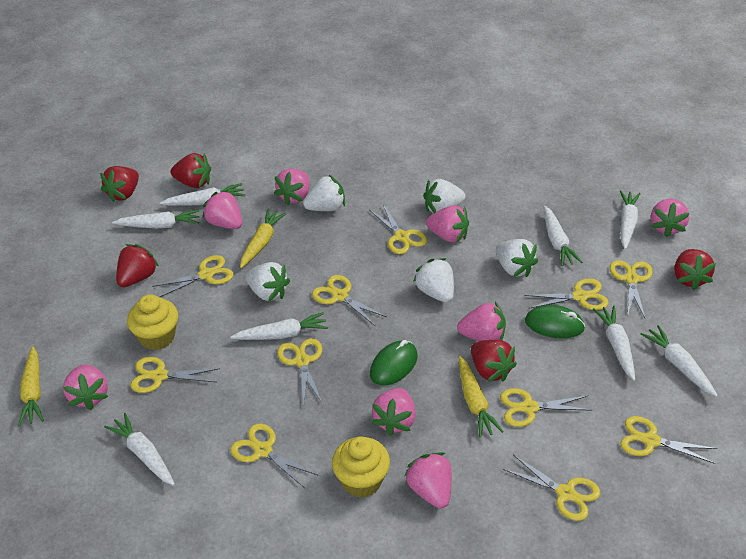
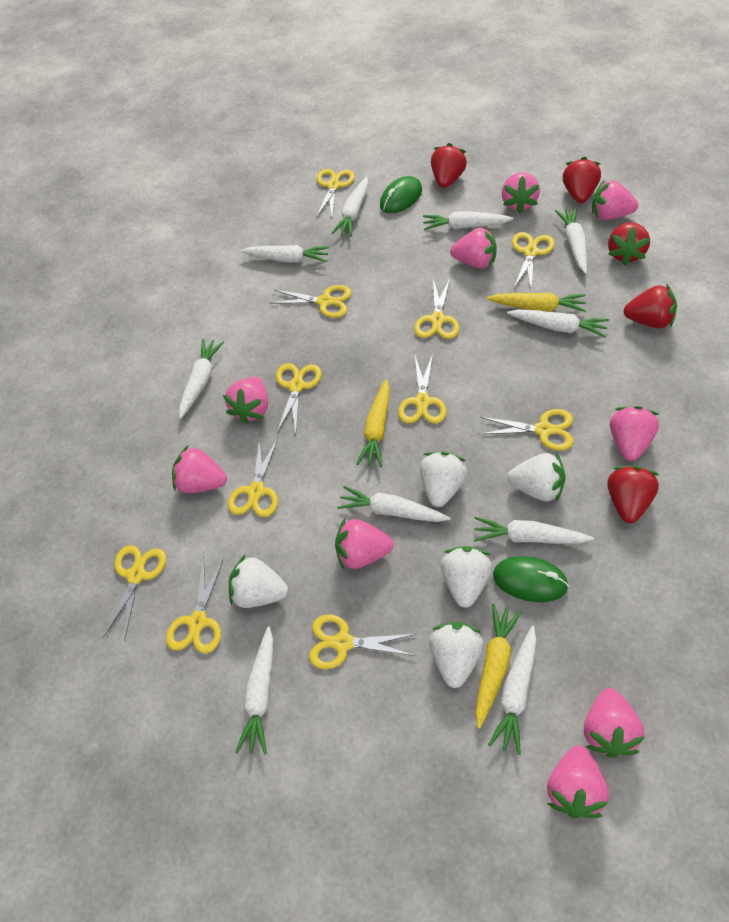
pink strawberry: [63,364,109,410] [202,190,242,229] [274,169,310,205] [371,388,416,436] [404,452,452,509] [426,205,469,243] [457,302,506,341] [651,199,690,237] = 8 -> [172,446,227,493] [223,377,268,424] [335,518,393,570] [450,228,497,268] [502,172,540,214] [547,745,609,818] [584,688,645,758] [592,179,638,220] [610,406,660,461] = 9
white carrot: [104,413,175,486] [112,210,200,229] [160,183,245,206] [231,312,328,340] [544,205,582,266] [593,306,635,381] [620,191,641,249] [641,325,718,397] = 8 -> [179,339,224,419] [235,626,273,755] [240,245,330,263] [332,177,368,237] [337,486,451,522] [423,211,514,230] [474,517,594,544] [488,626,537,755] [507,309,609,337] [555,207,587,274] = 10
yellow cupcake: [127,294,178,350] [332,437,390,498] = 2 -> none = 0

